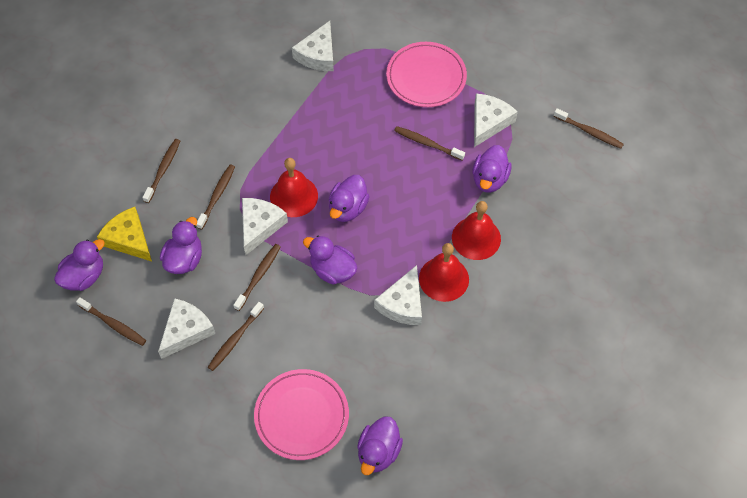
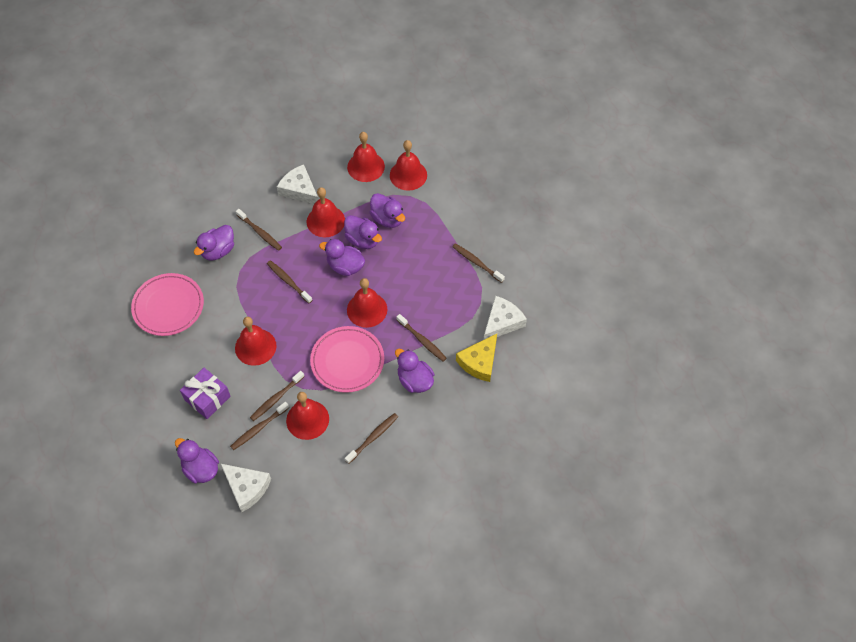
purple gift: none = 0 -> [180,368,231,419] = 1
red bell: [270,158,318,217] [419,243,469,302] [452,201,501,260] = 3 -> [235,317,277,366] [286,392,329,440] [307,187,345,237] [347,132,385,182] [347,278,387,328] [390,140,427,191] = 6
white cheese: [158,298,215,359] [242,198,288,255] [292,21,334,71] [374,265,422,325] [474,94,518,147] = 5 -> [220,463,271,512] [277,164,318,204] [483,296,527,340] = 3

